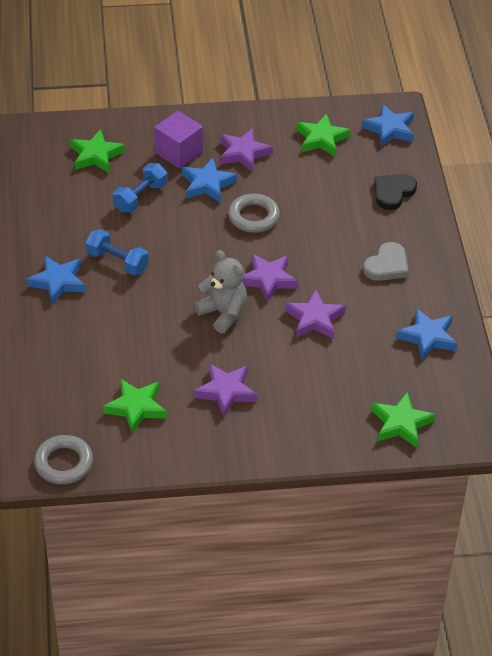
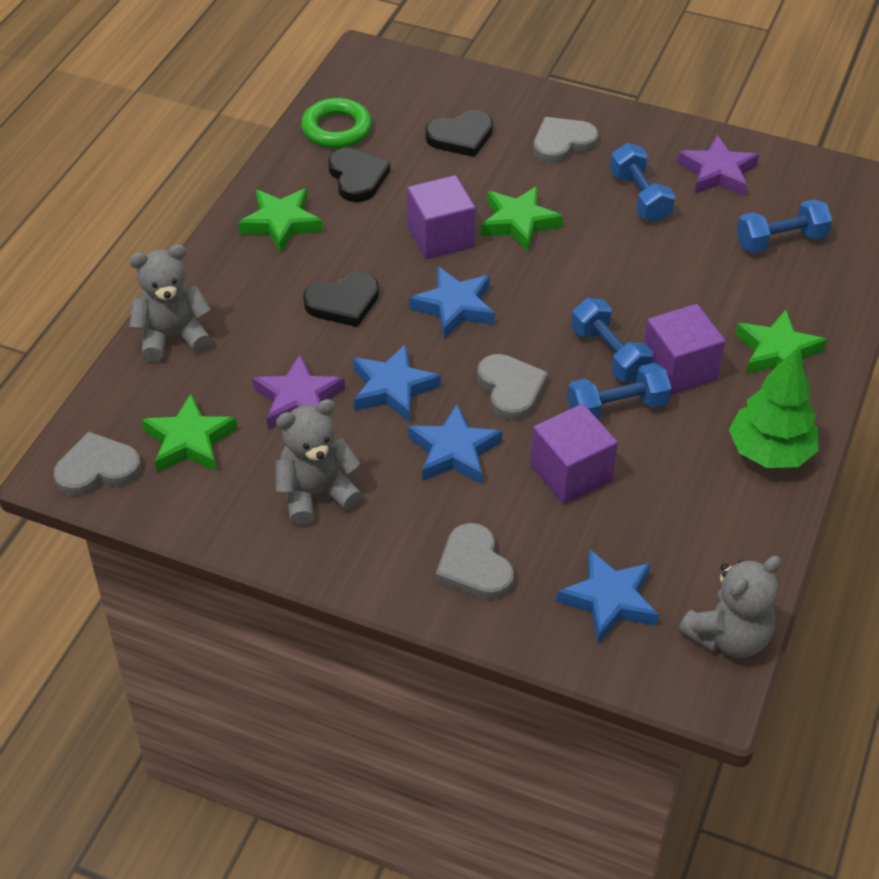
black heart: [374,174,417,210] = 1 -> [303,272,379,327] [328,148,390,202] [425,110,493,157] = 3
blue dumbbell: [86,229,149,276] [113,163,167,212] = 2 -> [567,363,671,419] [571,298,653,382] [610,143,675,222] [736,199,832,253] = 4
green ring: none = 0 -> [301,98,372,148] = 1
green tree: none = 0 -> [729,348,819,468] = 1
grey heart: [363,242,409,281] = 1 -> [54,432,141,496] [435,523,514,600] [477,354,548,421] [533,117,598,164] = 4
grey ring: [34,435,93,484] [228,194,280,233] = 2 -> none = 0
grey teddy bear: [194,250,247,333] = 1 -> [129,245,212,363] [276,399,362,526] [679,556,782,658] = 3
purple cube: [154,111,203,168] = 1 -> [407,175,476,259] [530,404,618,504] [644,304,726,395] = 3
purple star: [194,363,257,417] [220,128,273,172] [242,254,298,302] [285,289,346,339] = 4 -> [253,354,345,429] [677,135,759,196] = 2

